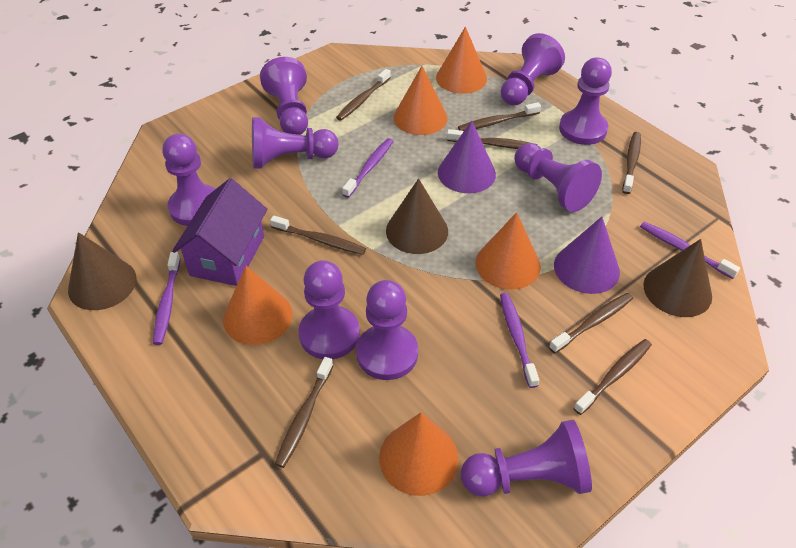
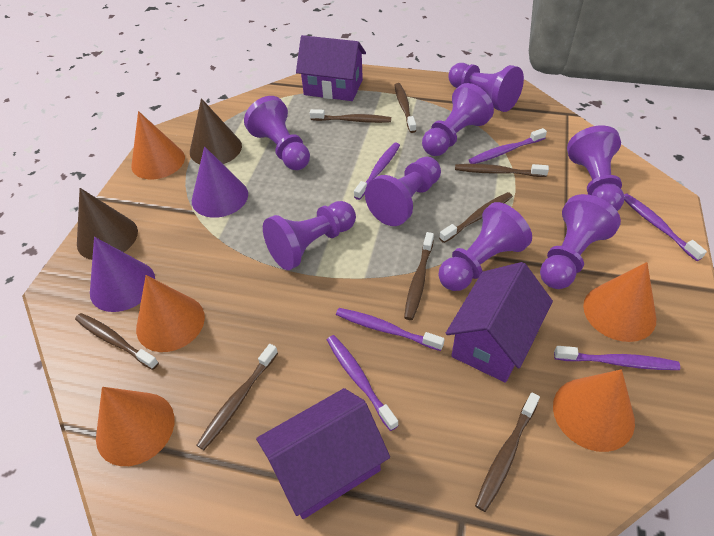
brown cone: [68,232,136,310] [386,178,448,254] [643,239,712,317] = 3 -> [77,188,138,260] [190,98,242,164] = 2
purple house: [172,178,267,286] = 1 -> [256,388,390,519] [296,35,366,101] [445,262,553,383] = 3
purple pawn: [162,134,215,226] [252,117,338,169] [260,57,308,135] [298,260,360,359] [356,280,418,380] [461,420,592,497] [501,33,565,105] [514,143,602,212] [559,57,612,145] = 9 -> [244,96,310,170] [263,201,356,270] [365,157,441,226] [422,83,494,156] [438,202,532,291] [448,63,524,112] [540,194,621,289] [567,125,624,211] = 8
purple toothbrush: [153,252,181,345] [342,138,393,198] [500,293,539,388] [640,222,740,279] = 4 -> [327,335,399,431] [336,308,445,351] [354,143,400,200] [469,128,547,164] [554,346,680,370] [624,193,707,261] = 6

